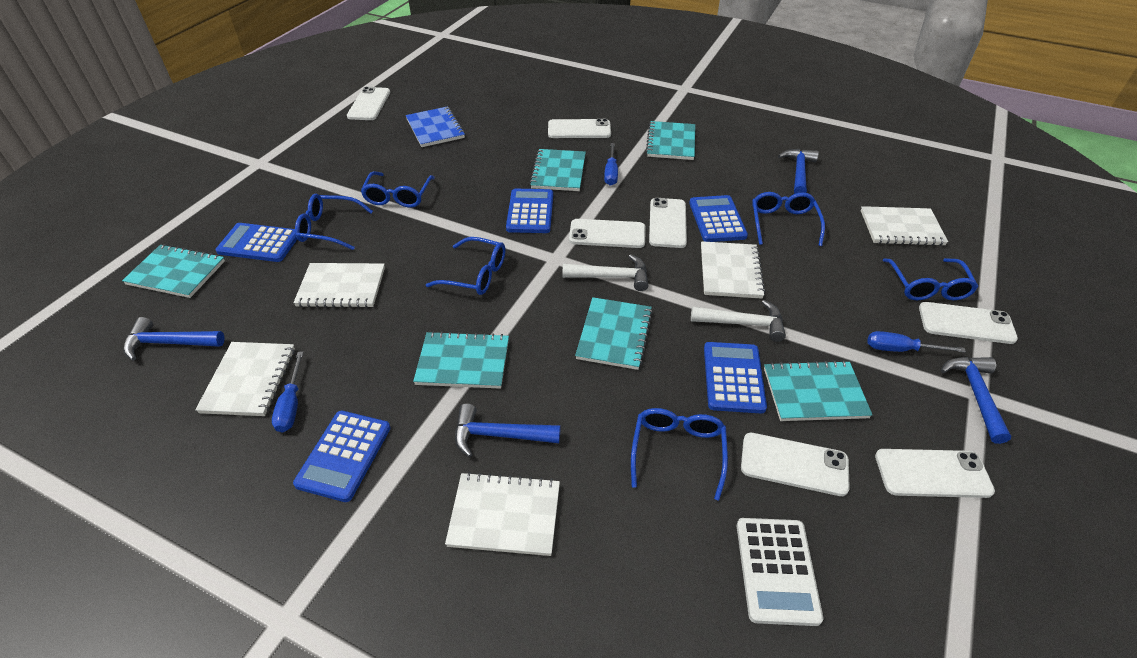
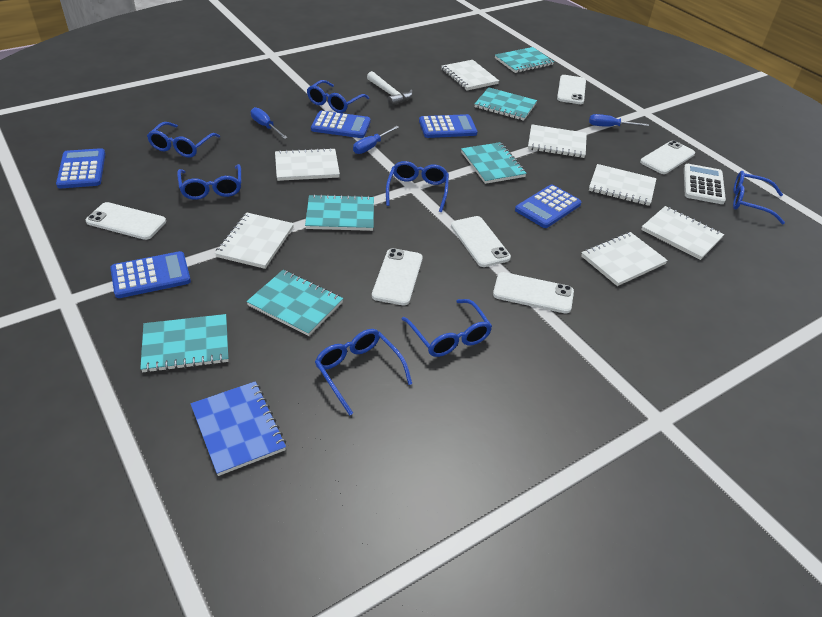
blue glasses: [295,194,373,250] [361,171,435,208] [426,237,505,295] [631,408,728,501] [752,192,825,246] [883,258,978,300] = 6 -> [147,122,220,158] [177,164,241,200] [307,80,369,113] [315,329,412,415] [386,161,449,212] [402,299,492,357] [733,171,785,224] = 7
blue hammer: [124,317,225,361] [455,403,560,457] [778,149,819,194] [941,357,1011,444] = 4 -> none = 0
white hammer: [563,254,648,291] [691,300,786,342] = 2 -> [367,71,413,106] = 1
white notebook: [195,342,295,416] [293,263,385,308] [445,472,560,556] [701,241,765,299] [861,206,948,246] = 5 -> [215,213,294,269] [275,148,340,181] [442,60,499,90] [528,125,587,158] [581,232,668,286] [589,164,657,206] [641,206,724,260] = 7
white phone: [347,87,390,120] [548,119,611,138] [569,219,646,248] [649,198,687,248] [741,433,850,496] [875,449,995,498] [919,302,1018,344] = 7 -> [86,202,166,240] [372,248,423,305] [451,216,511,267] [493,272,574,314] [557,75,586,104] [640,140,695,174] = 6

